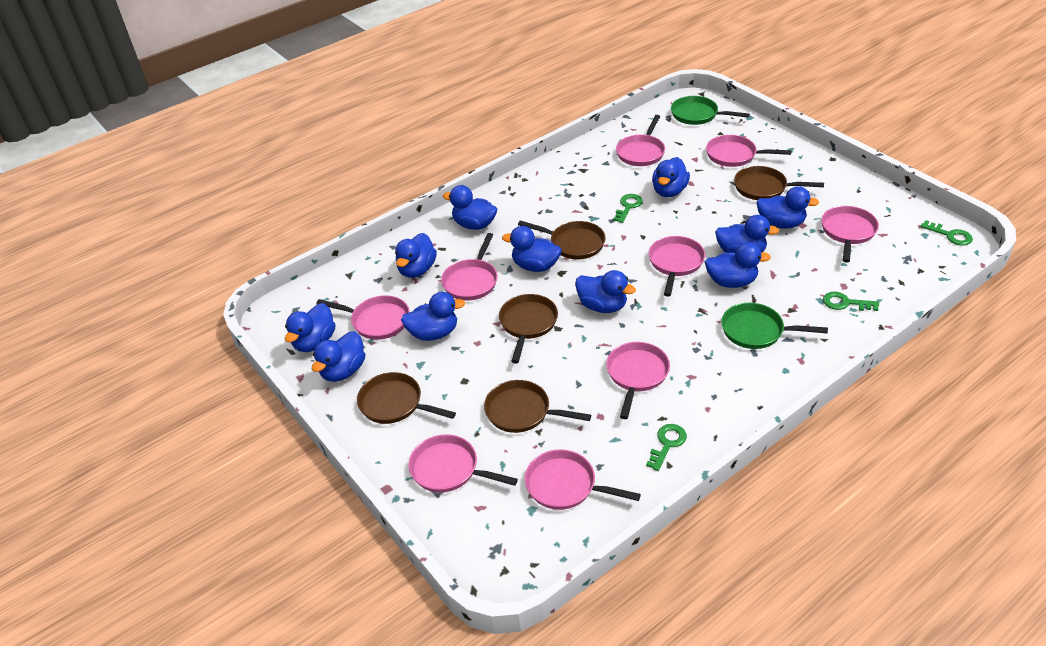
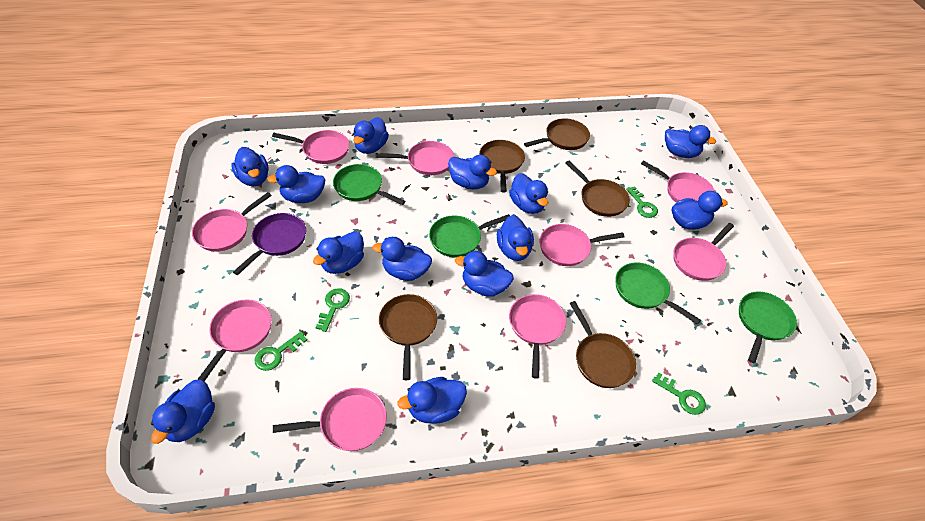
blue duck: [285,303,335,352] [312,331,365,382] [395,233,437,278] [401,292,465,341] [443,185,497,230] [502,226,562,272] [575,270,636,313] [652,157,690,197] [705,242,771,288] [715,215,779,253] [757,186,819,229] = 11 -> [151,380,215,444] [231,147,269,186] [267,165,325,203] [313,231,364,274] [353,117,389,154] [372,237,432,281] [397,377,467,424] [448,155,497,189] [455,251,514,297] [497,215,534,261] [509,173,548,214] [665,125,716,158] [672,191,728,230] = 13
green pan: [671,96,749,125] [721,303,828,349] = 2 -> [333,164,405,205] [429,214,510,258] [615,262,701,325] [739,292,797,363] = 4
purple pan: none = 0 -> [233,213,306,275] = 1

